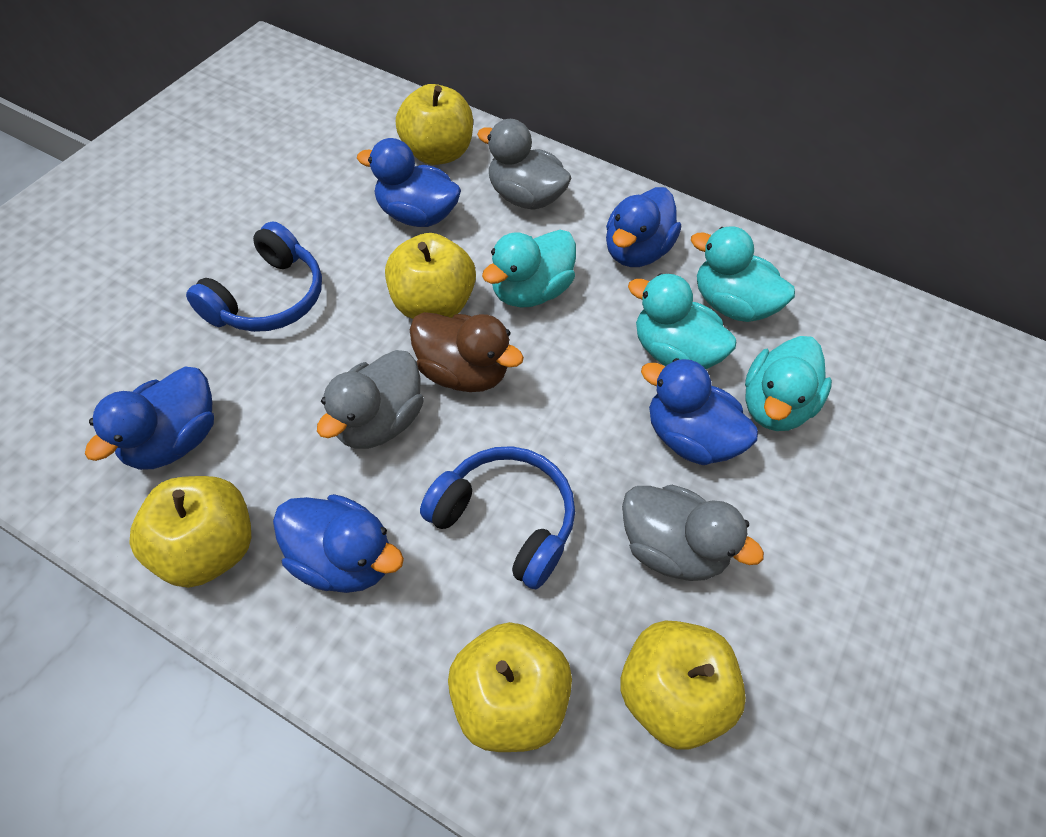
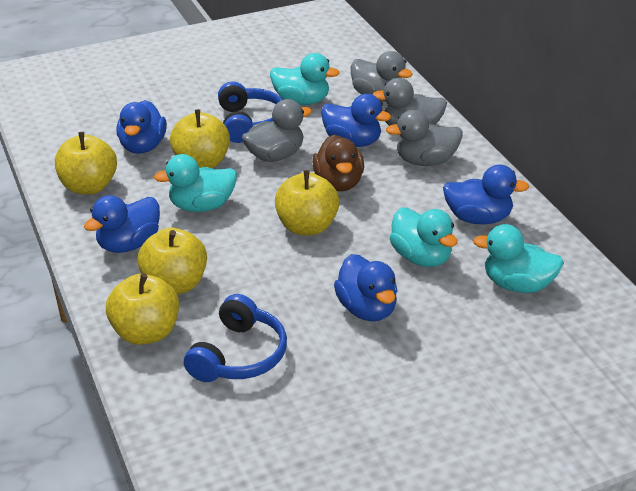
grey duck: [317,350,424,449] [477,119,572,210] [622,485,764,581] = 3 -> [242,99,312,162] [351,51,413,101] [372,78,447,126] [386,110,463,166] = 4

